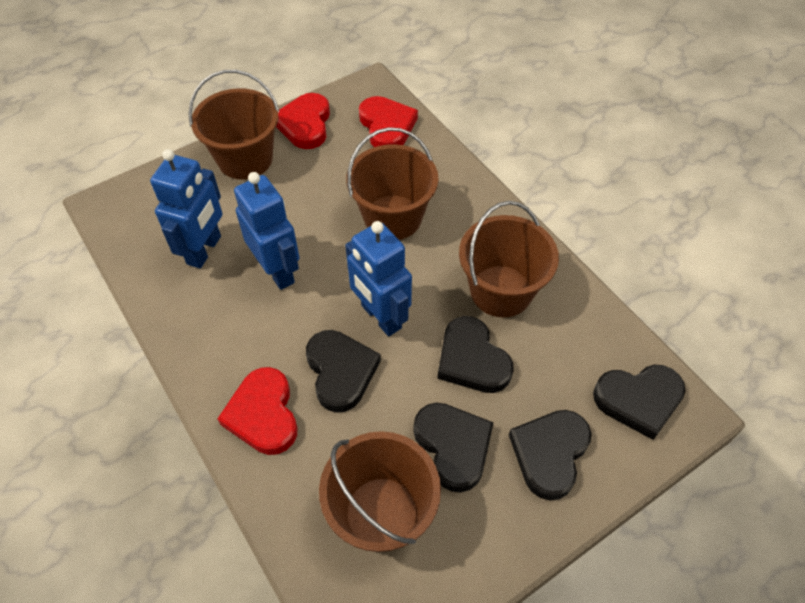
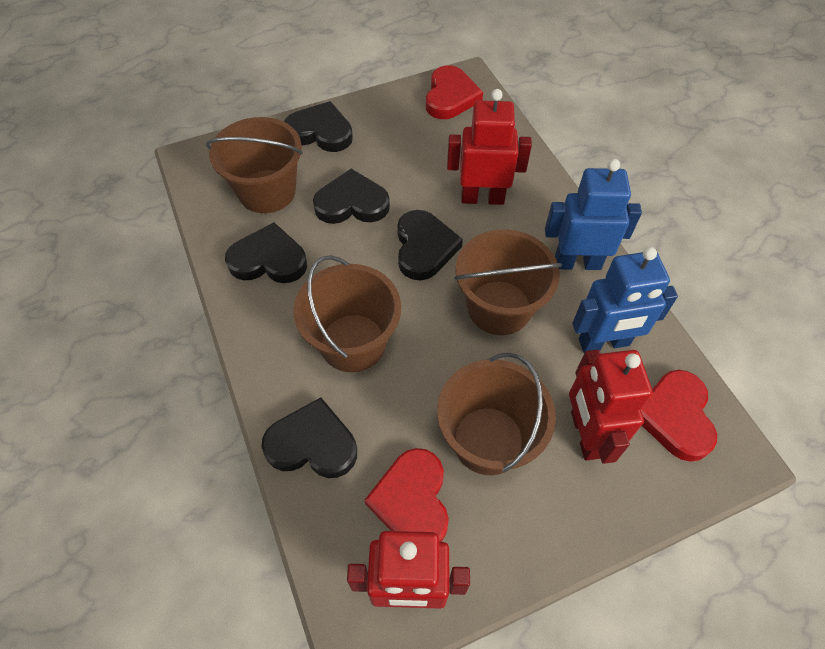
blue robot: [150,149,223,268] [234,172,300,290] [345,221,412,336] = 3 -> [545,159,642,270] [572,247,678,353] = 2
red robot: none = 0 -> [347,531,470,609] [447,89,532,205] [569,349,653,464] = 3

